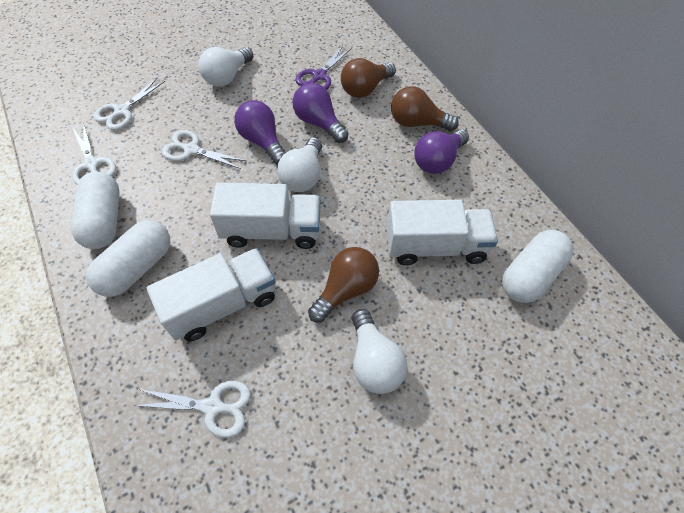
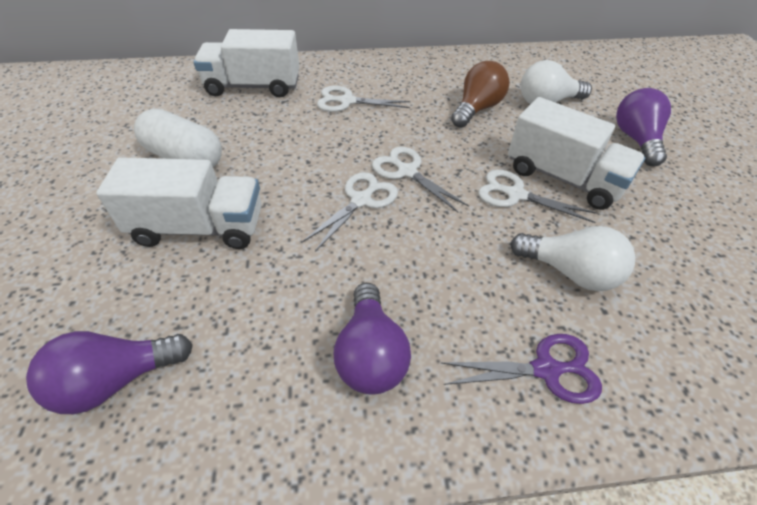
brown light bulb: [308,247,379,323] [341,58,396,98] [391,86,459,131] = 3 -> [451,61,509,128] = 1
white capsule: [71,172,120,249] [86,220,170,297] [502,230,573,303] = 3 -> [134,109,222,167] = 1
white light bulb: [198,47,253,86] [277,137,322,192] [352,309,407,394] = 3 -> [510,226,635,291] [521,60,592,104] = 2

